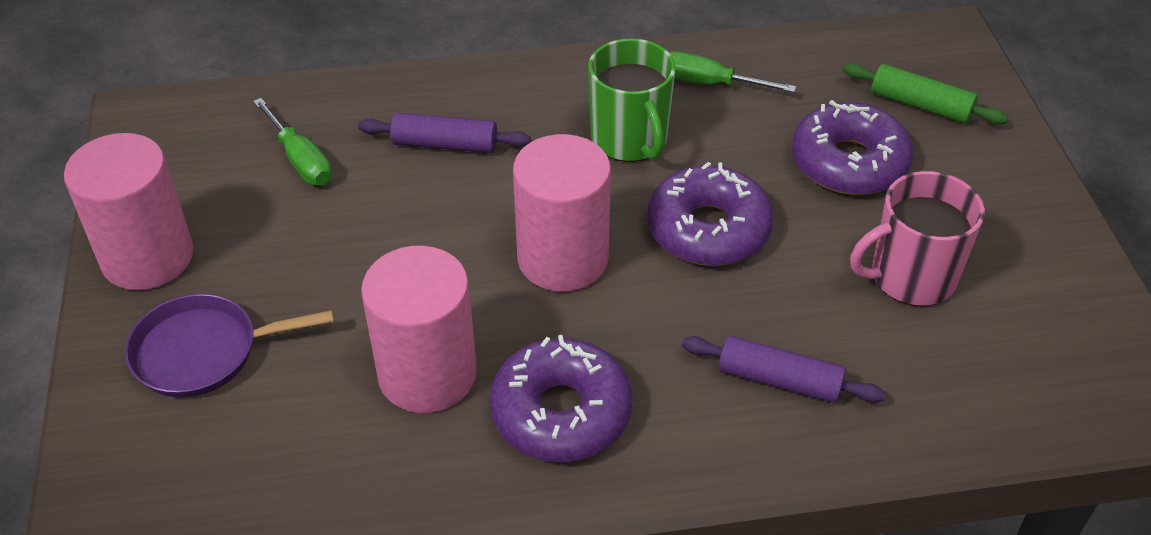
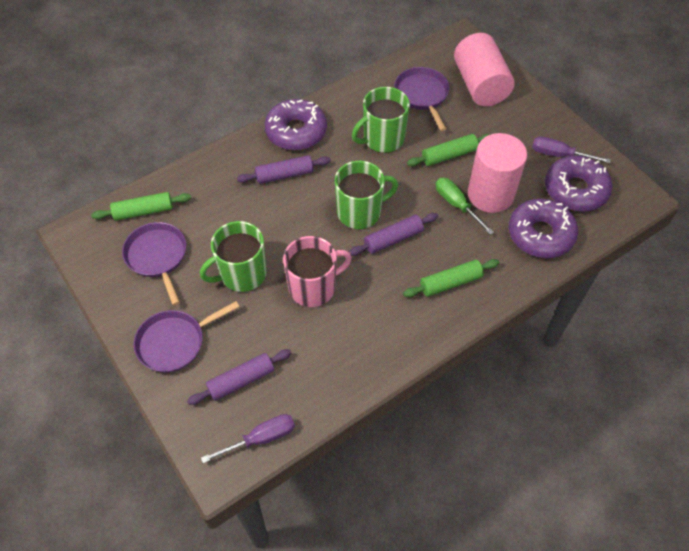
green mug: [588,39,676,162] = 1 -> [200,221,267,292] [335,161,398,229] [352,87,410,153] = 3
green rolling pin: [843,63,1008,124] = 1 -> [91,192,191,221] [403,259,500,297] [407,134,491,166] = 3
green screwdriver: [253,98,332,185] [669,51,796,93] = 2 -> [436,177,494,235] = 1
pink cylinder: [64,133,193,290] [361,246,477,413] [513,134,611,292] = 3 -> [454,33,515,106] [468,133,527,213] = 2
purple pan: [125,294,334,398] = 1 -> [122,222,186,306] [133,301,240,372] [394,67,450,131] = 3
purple rolling pin: [358,113,531,153] [682,335,885,403] = 2 -> [187,349,291,405] [237,155,331,184] [349,213,438,256] = 3
purple screwdriver: none = 0 -> [201,414,295,463] [532,136,611,163] = 2

